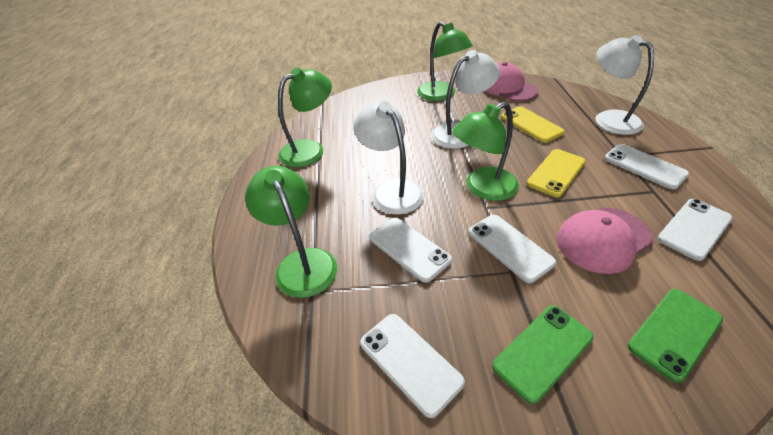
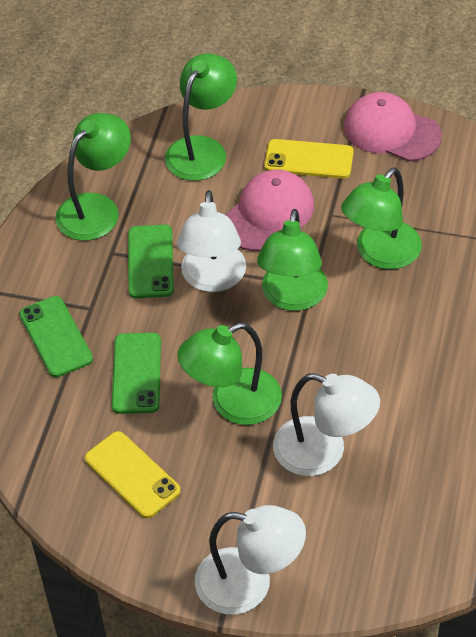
green lamp: [245,166,337,298] [278,67,332,167] [417,21,473,101] [452,102,519,201] = 4 -> [56,113,131,241] [165,54,237,181] [177,323,282,425] [257,209,328,311] [341,167,422,269] = 5
green phone: [492,306,594,404] [628,289,723,383] = 2 -> [19,296,93,378] [112,333,161,414] [128,225,174,298] = 3
white phone: [360,314,465,418] [369,218,452,283] [468,215,556,283] [604,144,689,190] [658,199,733,261] = 5 -> none = 0

